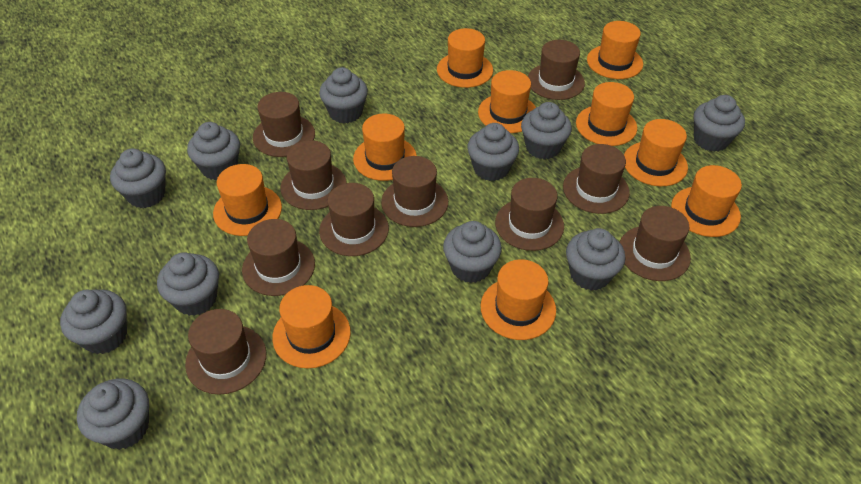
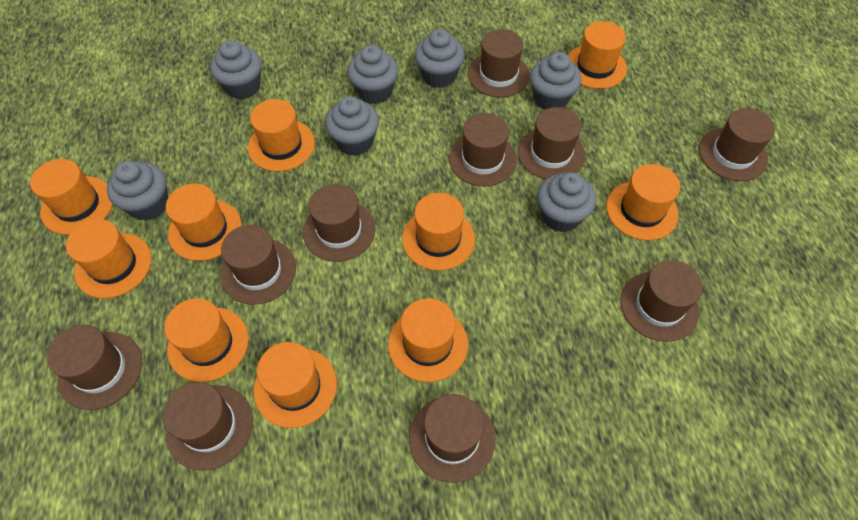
grey cupcake: [60,290,127,354] [77,378,149,450] [110,149,166,208] [157,252,219,316] [187,122,240,180] [319,67,368,124] [443,221,502,283] [467,123,519,181] [521,102,572,159] [566,228,625,291] [694,95,745,152] = 11 -> [107,161,168,221] [210,40,262,99] [325,96,379,156] [347,45,399,104] [414,29,465,88] [530,52,582,110] [537,172,596,232] = 7

